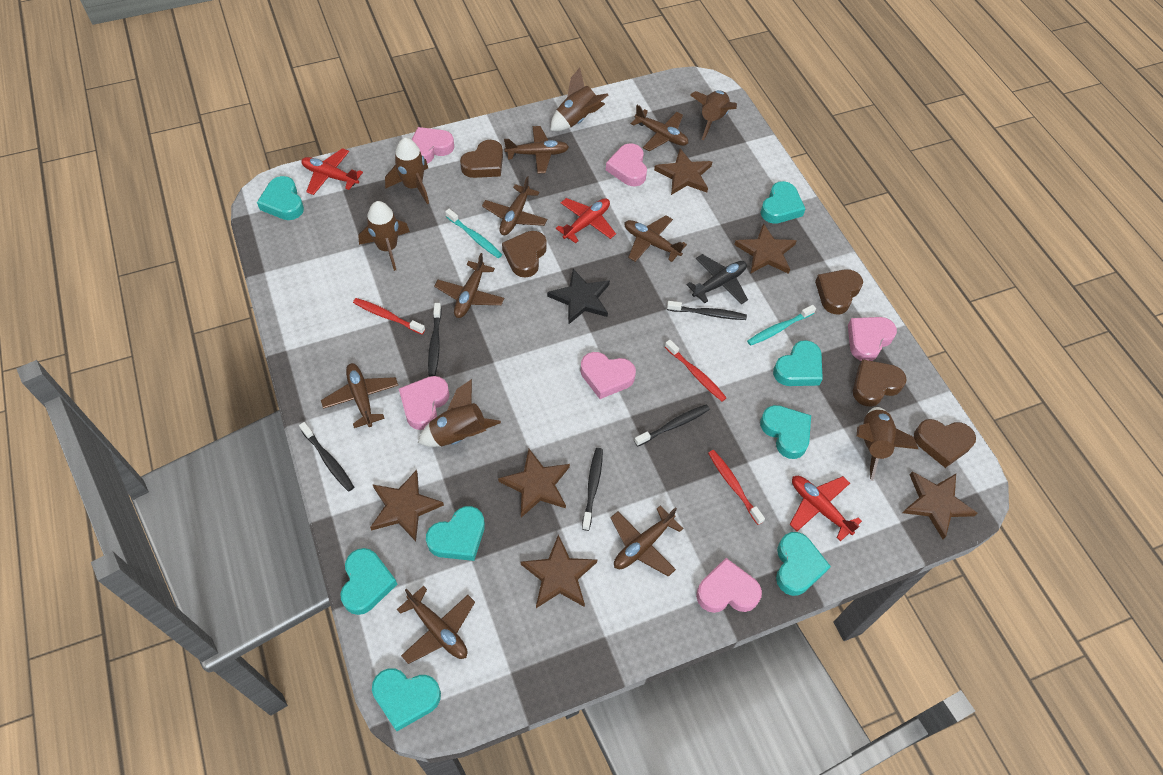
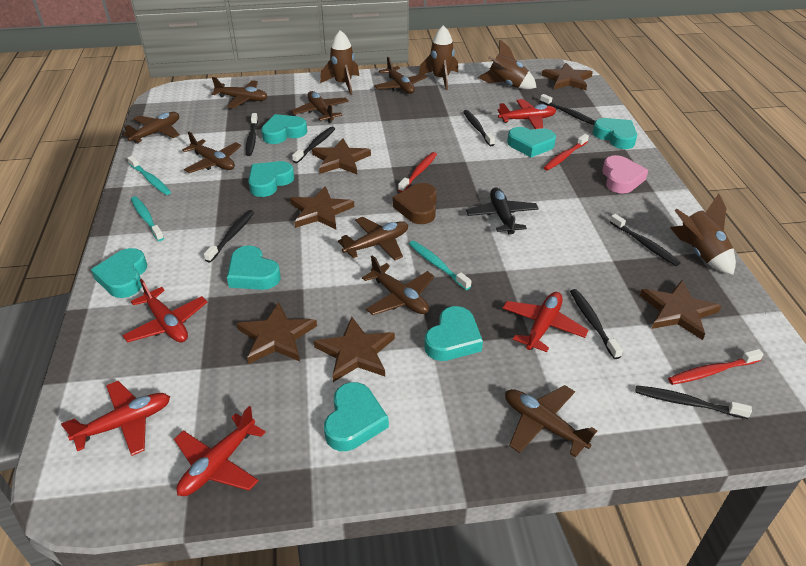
black star: [547,269,610,325] = 1 -> none = 0
black toothbrush: [299,422,354,491] [428,303,442,376] [582,448,603,531] [634,404,710,447] [667,301,747,320] = 5 -> [204,210,254,263] [246,113,258,156] [292,127,335,163] [463,110,495,146] [540,94,595,125] [570,289,623,359] [610,214,681,266] [635,385,752,419] = 8
brown heart: [460,140,503,178] [502,231,547,277] [815,269,863,315] [853,359,907,407] [914,419,976,468] = 5 -> [393,183,437,224] = 1
brown rocket: [358,201,410,271] [385,137,429,204] [418,379,501,447] [550,67,608,131] [690,90,737,140] [857,407,918,481] = 6 -> [320,30,359,95] [419,25,458,90] [478,40,537,89] [670,193,736,275] = 4
pink heart: [399,376,449,430] [411,127,454,164] [580,352,636,399] [606,143,647,186] [696,558,762,613] [848,317,897,361] = 6 -> [602,155,648,194] = 1
red plane: [301,148,363,195] [556,198,616,243] [789,476,862,542] = 3 -> [61,381,170,456] [122,279,207,343] [174,406,266,496] [497,99,557,129] [503,292,589,352] = 5
turquoise toothbrush: [445,209,502,258] [747,305,816,346] = 2 -> [127,156,171,195] [131,196,164,241] [409,241,471,290] = 3

